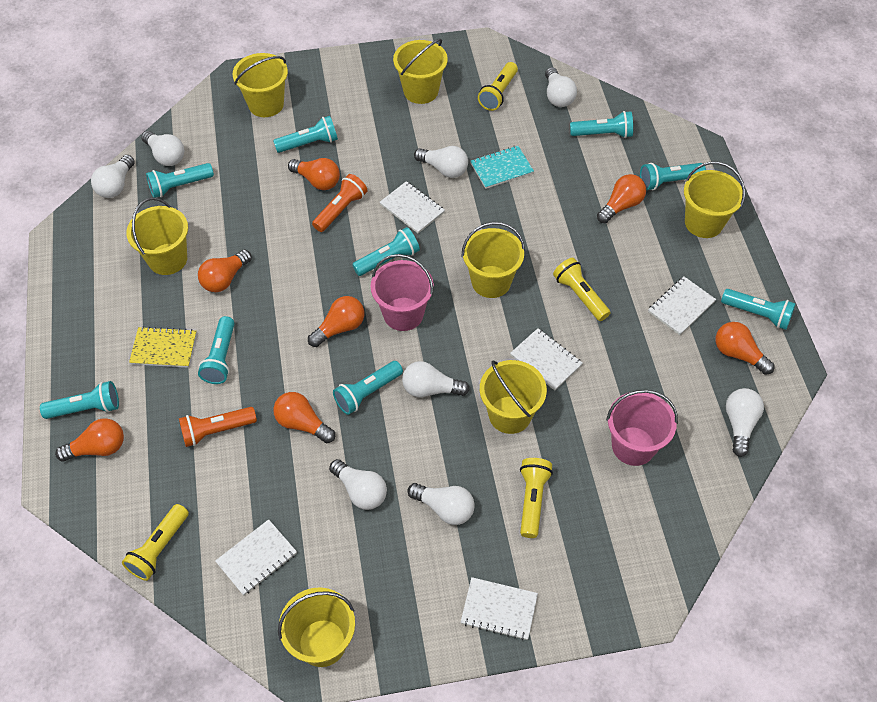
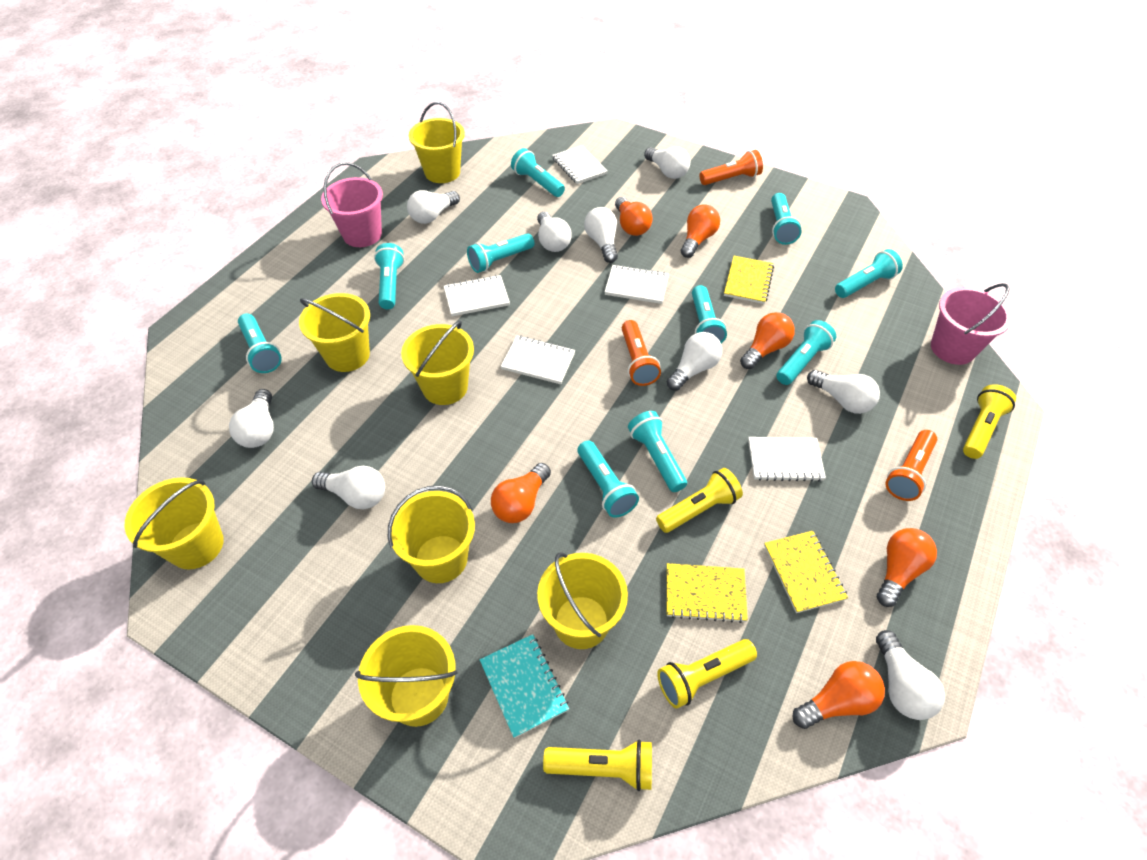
orange flashlight: [179,407,257,447] [312,174,367,232] = 2 -> [622,320,661,386] [699,150,763,185] [885,430,937,501] = 3
orange light bulb: [55,418,124,462] [198,250,252,292] [273,392,335,443] [288,158,340,190] [308,296,364,347] [597,174,646,223] [715,322,775,375] = 7 -> [491,463,551,523] [615,197,653,236] [681,204,720,258] [740,312,795,369] [792,661,885,729] [877,528,937,607] = 6
turquoise flashlight: [40,381,119,419] [146,163,214,198] [198,316,235,384] [273,116,338,153] [333,361,403,415] [352,227,420,276] [570,111,633,138] [640,163,706,190] [721,289,796,330] = 9 -> [238,313,282,373] [374,243,404,309] [467,233,535,273] [511,148,565,197] [578,441,639,518] [628,411,687,492] [692,285,727,343] [771,193,802,245] [776,320,836,385] [835,249,903,298] = 10
white light bulb: [91,155,135,198] [141,131,184,166] [329,459,387,510] [402,361,470,398] [408,483,475,525] [414,146,468,178] [545,67,577,107] [726,388,764,457] = 8 -> [229,389,274,448] [312,466,385,509] [407,190,460,224] [537,212,572,252] [584,207,618,263] [644,147,690,179] [667,332,722,391] [807,370,880,414] [876,630,945,720] = 9
yellow notebook: [129,327,197,368] = 1 -> [667,563,748,623] [724,256,774,304] [764,531,848,613] = 3

